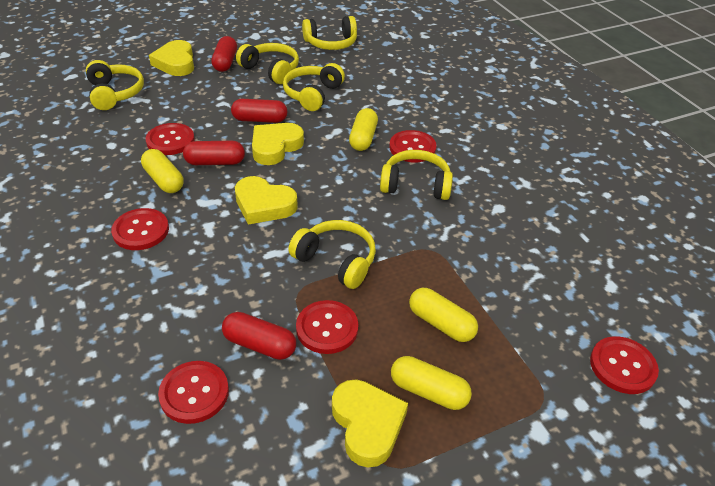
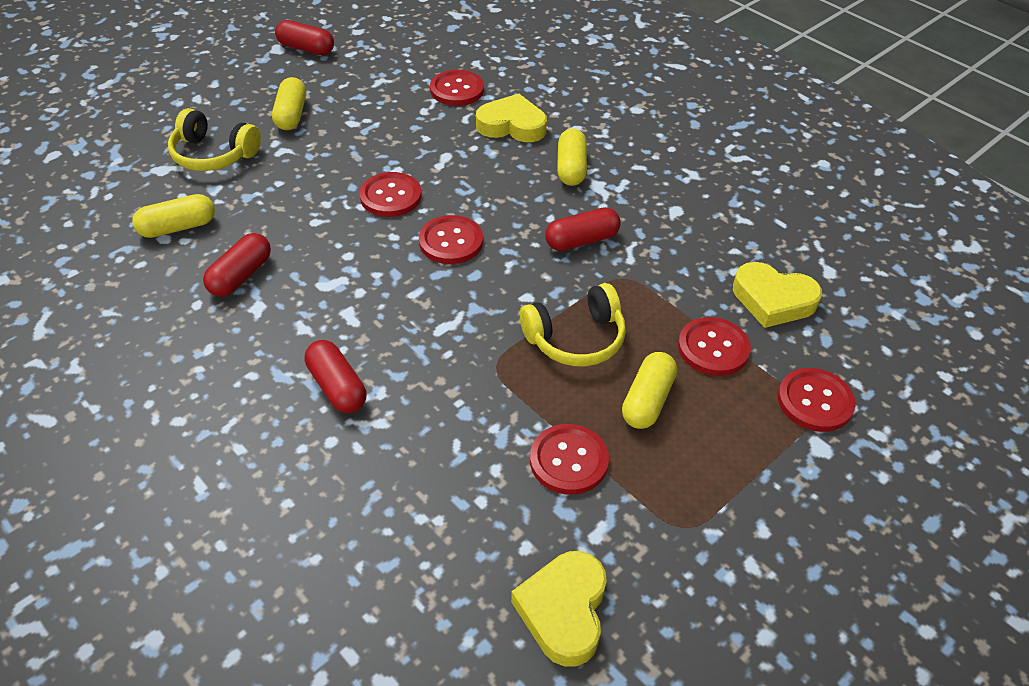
yellow headphones: [86,60,144,110] [236,43,299,84] [283,63,345,111] [289,220,376,289] [302,16,357,50] [380,150,453,200] = 6 -> [168,108,261,171] [520,283,626,366] = 2
yellow heart: [149,40,194,76] [235,176,298,225] [252,123,304,165] [332,379,408,468] = 4 -> [476,94,547,142] [511,551,607,667] [733,262,822,328] = 3

